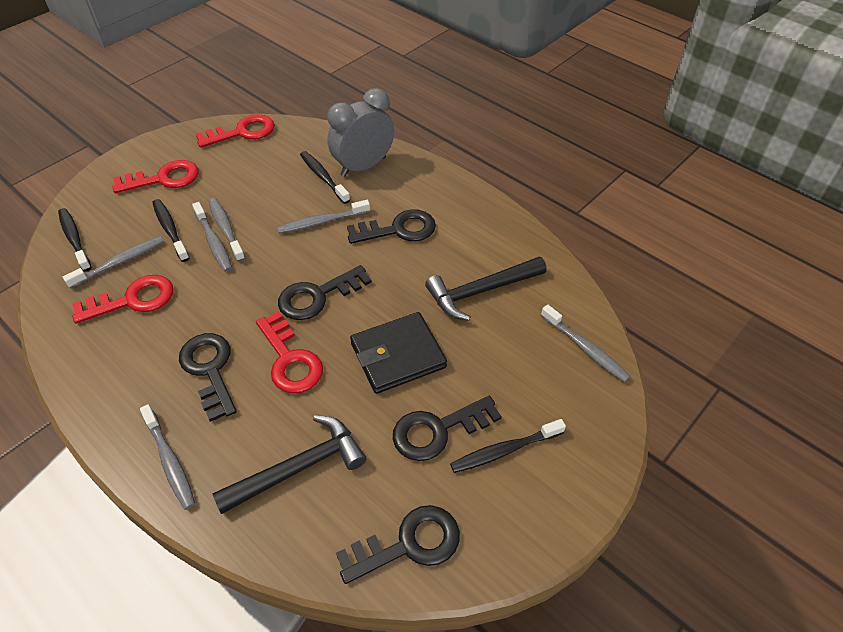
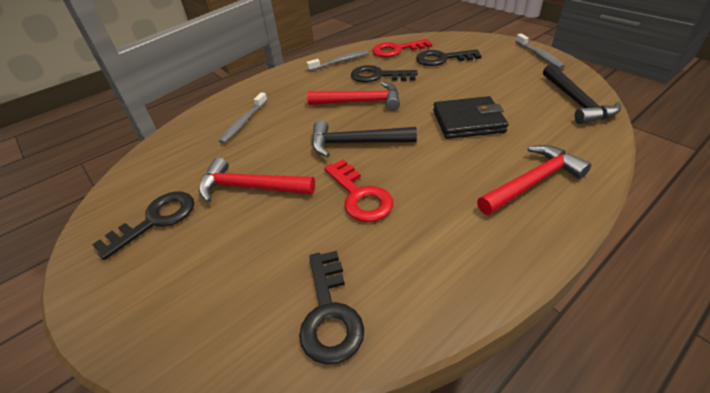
black key: [179,333,237,422] [278,265,372,320] [336,505,460,584] [347,209,436,244] [393,396,502,461] = 5 -> [92,191,194,260] [299,251,364,364] [351,65,417,83] [416,49,481,66] = 4
black toothbrush: [58,208,91,272] [152,199,190,262] [300,151,350,204] [450,419,566,473] = 4 -> none = 0
grey clock: [327,88,394,177] = 1 -> none = 0
grey toothbrush: [63,236,164,289] [140,404,195,510] [192,202,232,272] [208,198,245,262] [277,200,370,234] [541,304,631,382] = 6 -> [219,92,268,144] [306,50,369,71] [516,34,565,69] = 3
red hammer: none = 0 -> [199,157,315,202] [307,82,400,111] [477,145,591,215] = 3
red key: [72,275,173,324] [113,160,199,193] [196,114,275,148] [256,311,323,393] = 4 -> [324,159,393,222] [372,39,432,57] = 2

